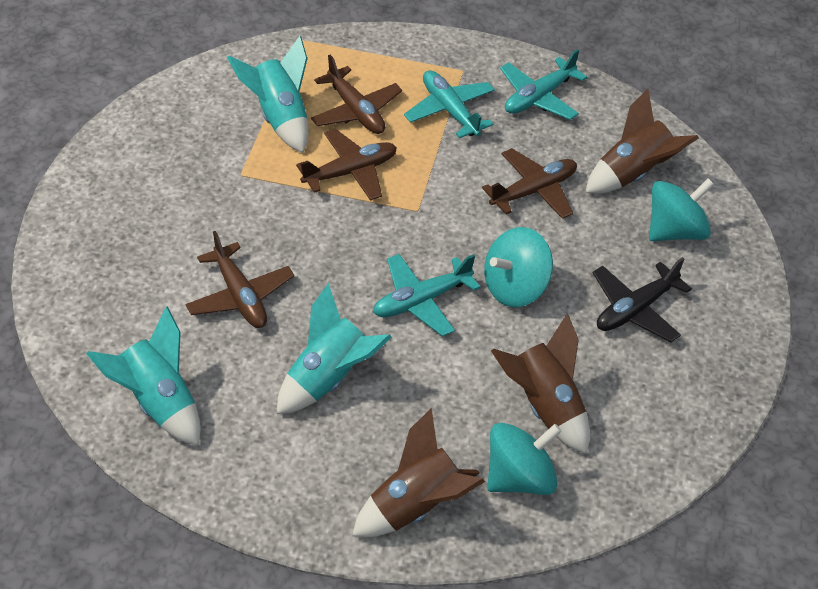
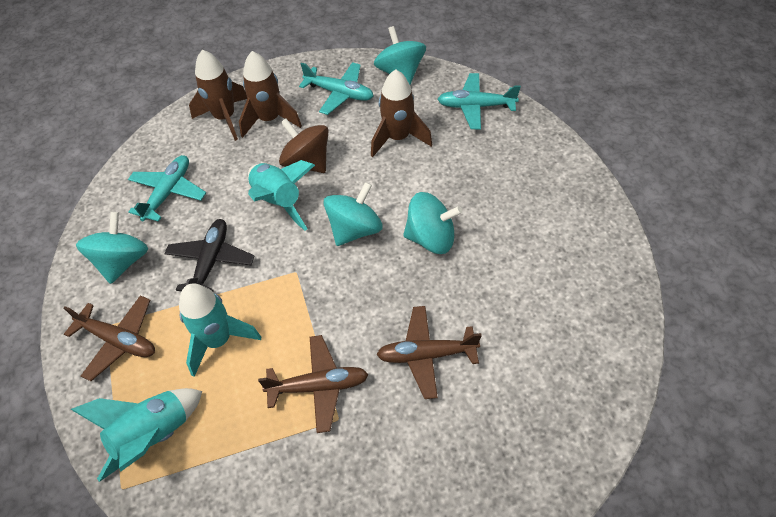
brown plane: [185,231,294,328] [296,129,397,201] [311,55,402,134] [482,148,577,219] = 4 -> [64,296,155,381] [258,335,369,433] [376,306,482,399] = 3
brown spinning top: none = 0 -> [279,118,329,173] = 1
turquoise spinning top: [484,227,553,307] [487,423,562,495] [649,178,714,241] = 3 -> [76,212,148,284] [323,182,383,246] [374,26,426,85] [403,192,462,254] = 4

